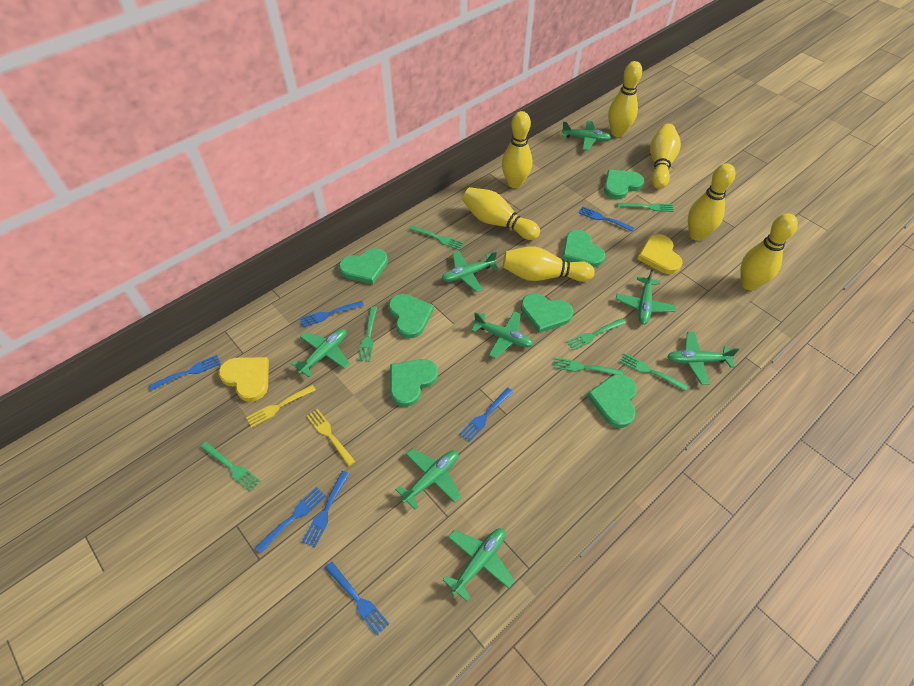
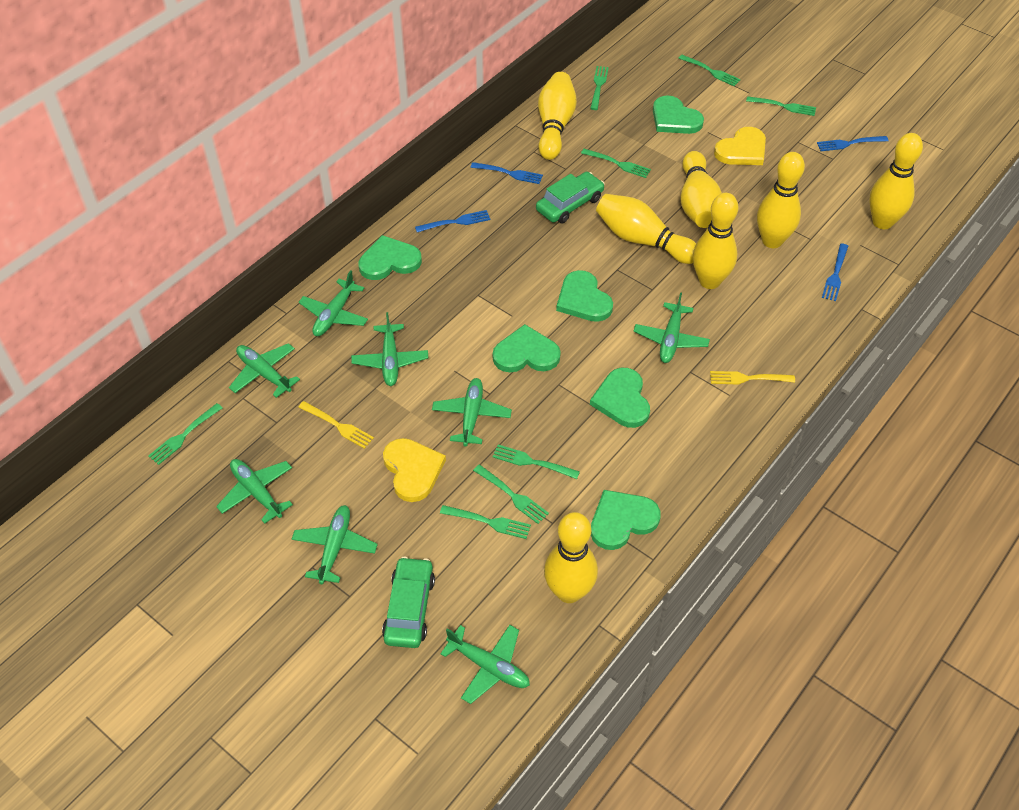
blue fork: [149,355,221,391] [255,487,326,553] [300,301,364,327] [302,471,349,547] [325,562,389,636] [459,388,513,442] [578,206,634,231] = 7 -> [415,210,490,232] [471,162,543,184] [817,136,888,151] [822,244,848,301] = 4
green car: none = 0 -> [382,557,435,648] [536,172,605,223] = 2
green fork: [200,441,260,492] [358,307,377,362] [409,225,464,250] [553,357,623,375] [566,318,626,350] [617,203,674,212] [620,353,688,391] = 7 -> [148,403,222,465] [440,505,531,539] [473,464,549,524] [492,444,580,479] [581,149,651,178] [590,66,609,110] [678,55,741,86] [746,96,816,116] = 8
green heart: [339,248,388,284] [388,294,434,339] [390,359,438,407] [521,293,573,333] [562,230,605,267] [587,374,637,428] [604,169,645,199] = 7 -> [359,235,422,280] [493,324,561,372] [556,270,613,322] [590,368,650,428] [591,490,661,550] [653,95,704,134] = 6

